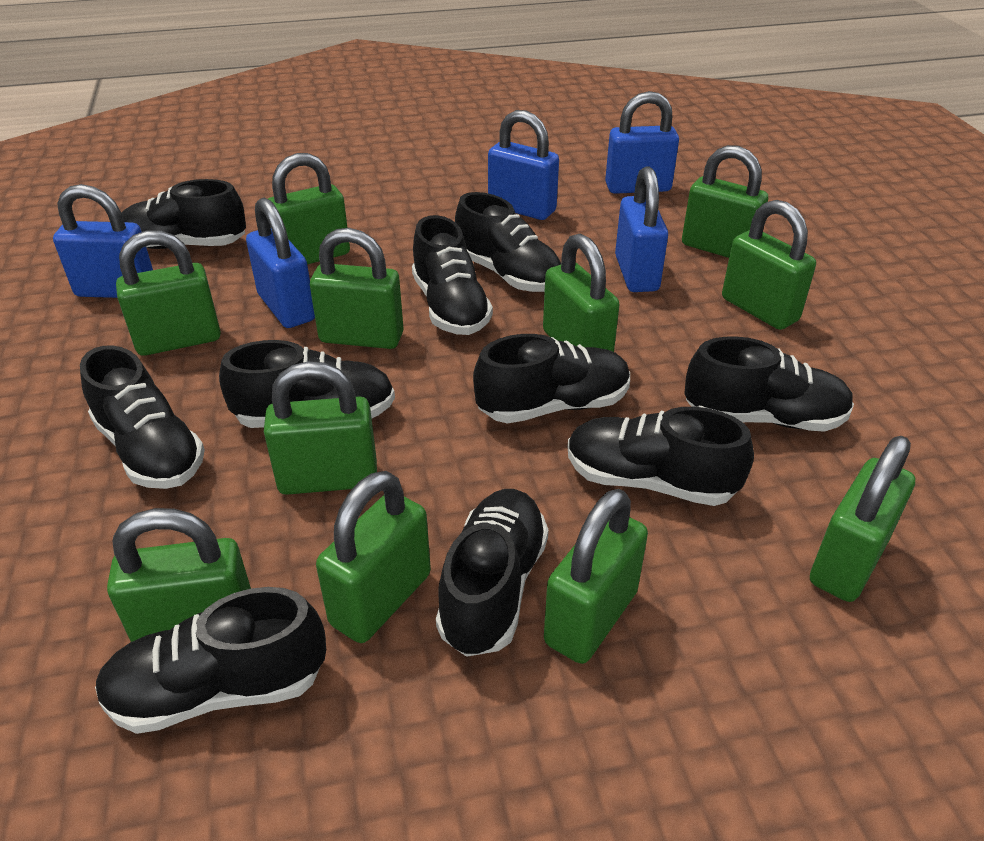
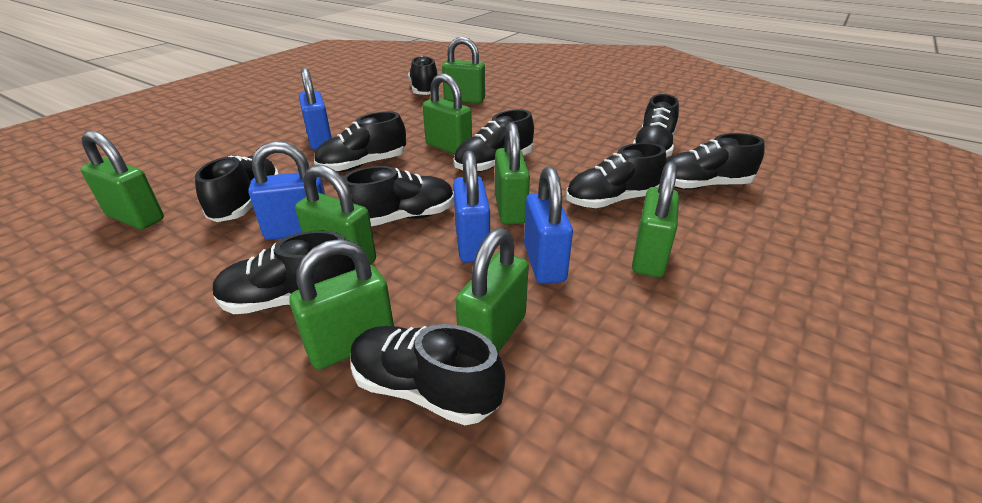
blue padlock: [53,184,153,298] [246,198,315,328] [488,110,559,220] [605,91,679,194] [615,166,668,292] = 5 -> [248,141,325,240] [299,68,332,150] [453,151,490,263] [524,166,573,284] = 4
green padlock: [107,508,251,642] [116,230,221,356] [264,361,377,495] [268,153,350,265] [310,228,404,349] [316,471,431,643] [543,234,620,352] [544,489,648,664] [682,145,768,258] [722,200,816,330] [810,436,915,602] = 11 -> [81,131,164,229] [289,239,394,370] [295,165,376,265] [423,74,472,154] [442,37,485,104] [456,228,529,352] [495,122,530,225] [632,162,679,277] = 8

